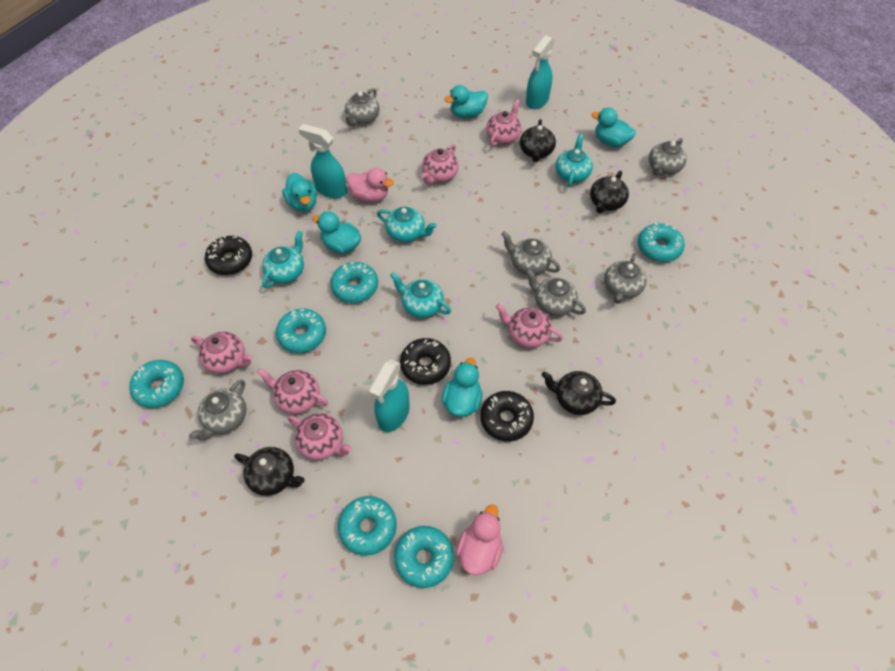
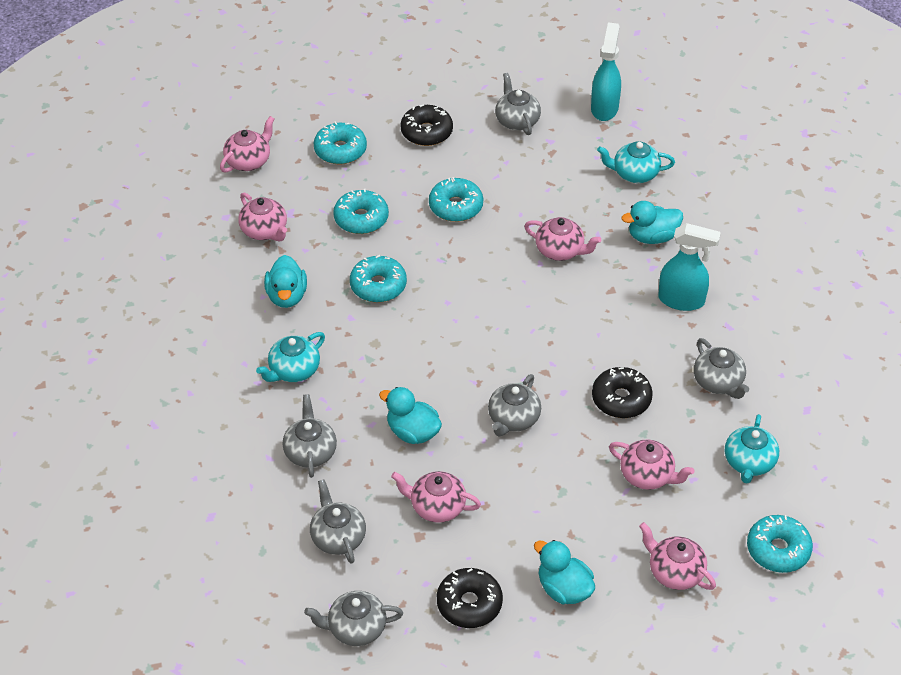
black teapot: [234,447,305,496] [520,119,556,162] [542,371,616,415] [590,171,629,213] = 4 -> none = 0
pink duck: [346,168,394,202] [456,505,503,575] = 2 -> none = 0
turquoise donut: [129,360,184,408] [276,309,326,353] [330,262,378,303] [338,496,397,556] [394,526,454,588] [638,223,685,262] = 6 -> [314,122,367,165] [333,189,389,234] [350,255,407,303] [429,177,483,222] [747,515,813,573] = 5
turquoise duck: [283,173,317,212] [312,212,361,254] [442,358,482,417] [445,85,488,118] [591,108,636,147] = 5 -> [264,255,307,308] [379,387,442,444] [534,540,595,604] [621,201,683,244] = 4
turquoise spray bottle: [298,124,347,198] [369,359,410,432] [526,35,555,109] = 3 -> [591,22,621,121] [658,223,721,311] = 2
turquoise teapot: [262,231,304,288] [377,207,437,242] [390,272,451,318] [555,134,593,188] = 4 -> [256,332,325,382] [597,141,675,183] [725,414,779,484] = 3

